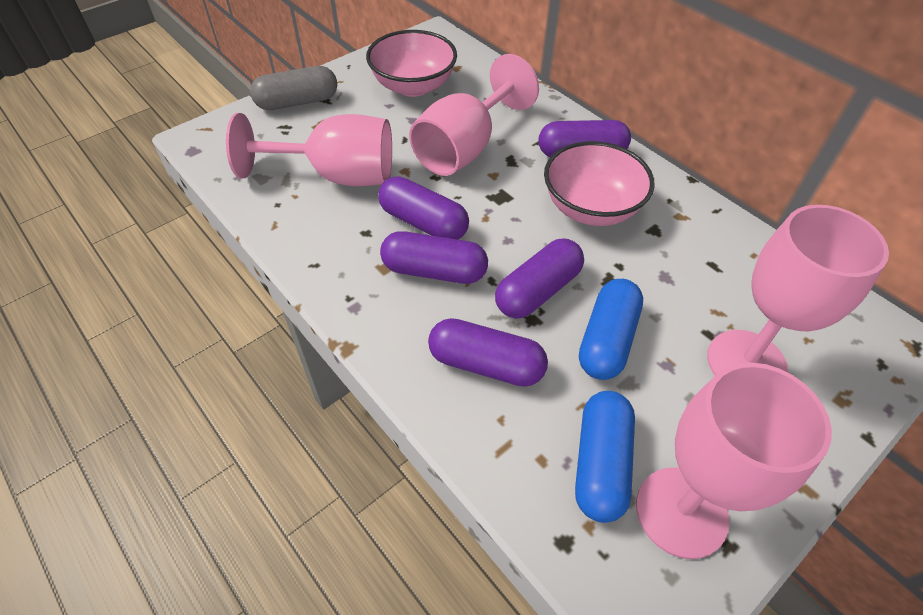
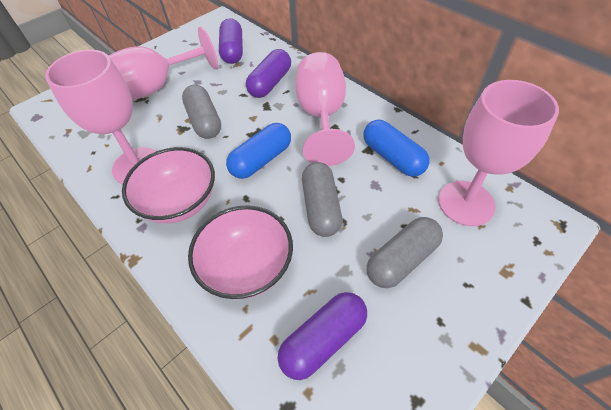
grey capsule: [250,66,337,110] = 1 -> [182,85,221,139] [302,162,343,237] [367,217,443,288] = 3
purple capsule: [378,176,469,239] [380,231,488,284] [428,318,548,387] [495,238,584,318] [539,120,631,157] = 5 -> [219,18,243,64] [246,49,291,98] [278,292,367,380] = 3

